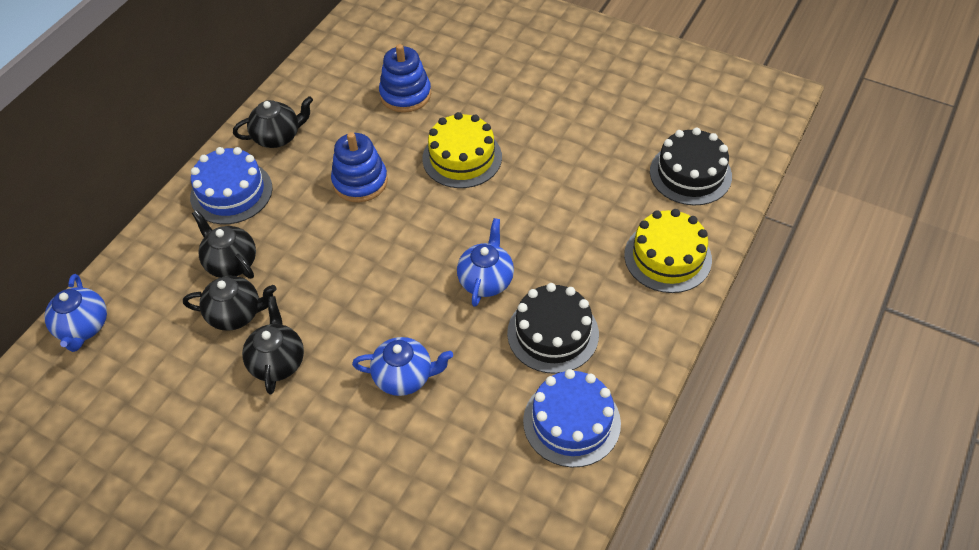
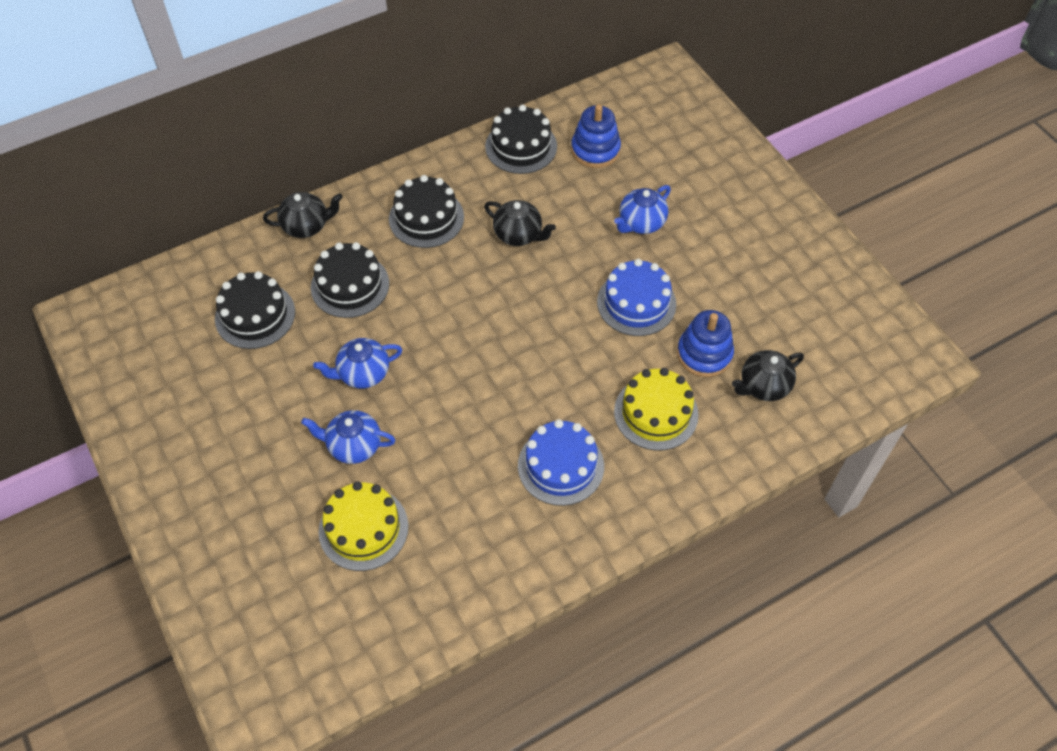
black cake: [507,283,599,374] [650,128,732,206] = 2 -> [215,271,295,349] [311,242,389,318] [389,175,464,248] [485,105,557,174] = 4
black teapot: [183,276,277,331] [192,210,256,279] [233,96,313,148] [242,296,304,394] = 4 -> [263,192,343,238] [484,200,556,246] [732,350,804,401] = 3

